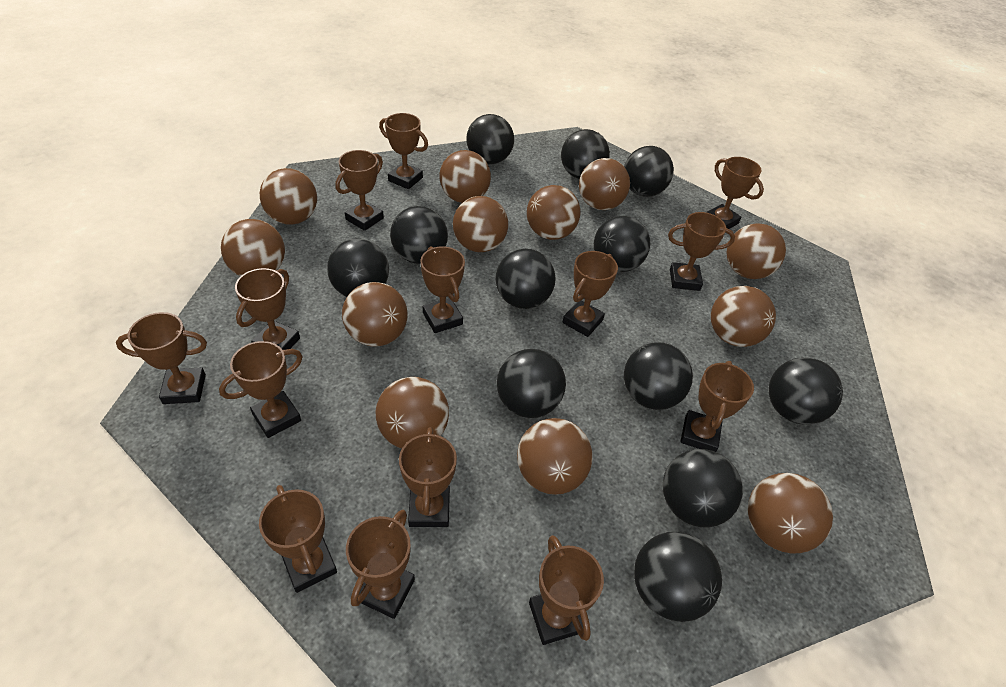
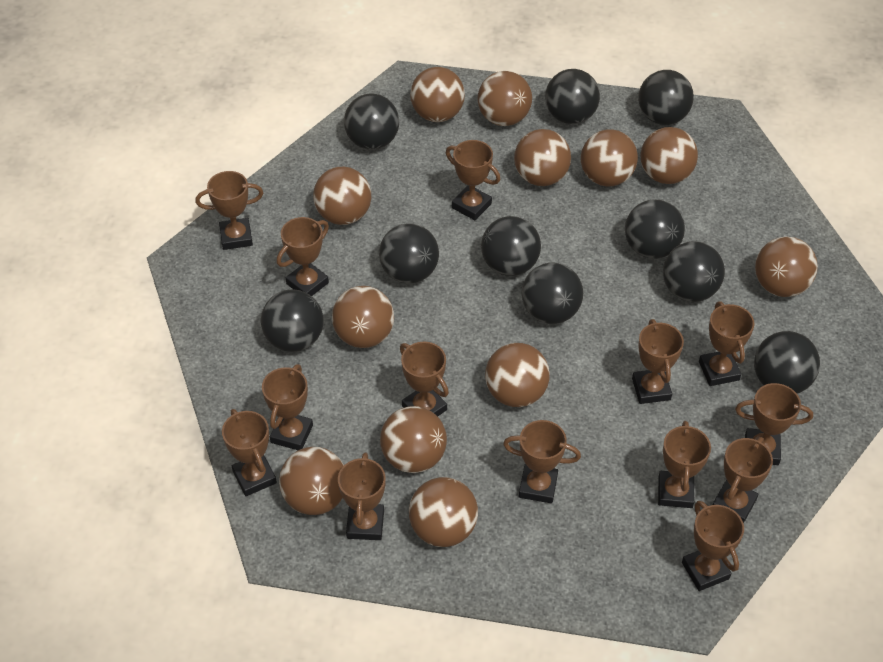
black ball: [327,238,389,297] [390,206,448,264] [466,114,514,164] [496,249,556,309] [497,349,566,418] [561,129,610,179] [594,216,650,272] [624,146,674,197] [624,342,693,410] [634,532,722,622] [662,449,743,527] [769,357,843,425] = 12 -> [261,289,324,352] [344,93,399,150] [379,223,439,283] [481,216,541,276] [522,263,583,324] [545,69,600,124] [625,199,685,259] [638,70,694,125] [663,241,725,302] [754,331,820,394] = 10

